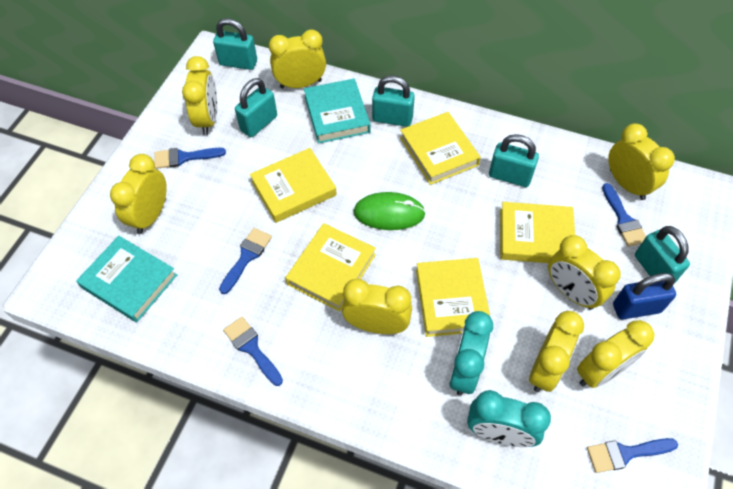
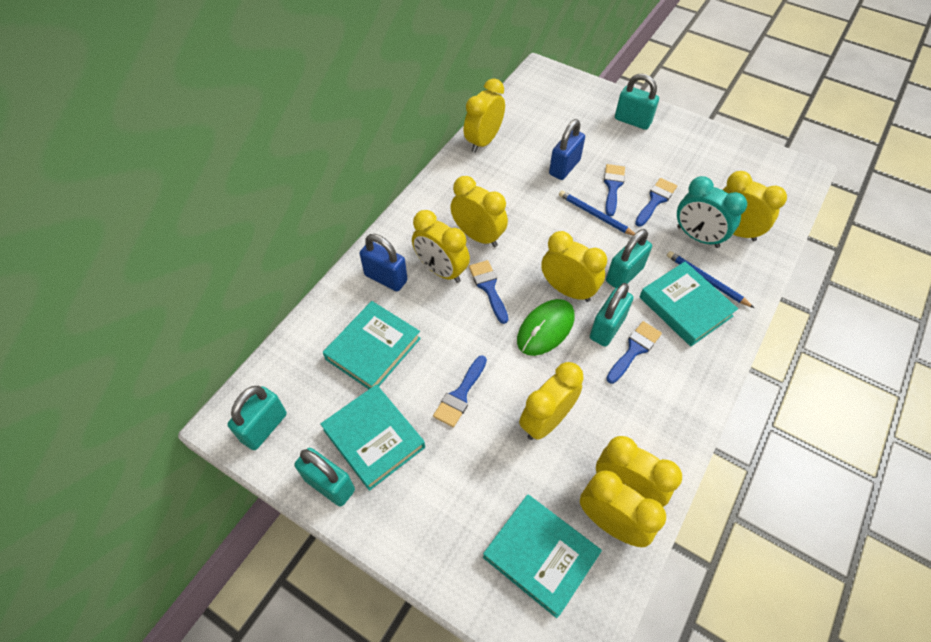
blue padlock: [613,273,676,320] = 1 -> [360,234,408,291] [549,119,585,180] = 2
blue pencil: none = 0 -> [559,190,635,236] [667,251,754,308] = 2
turquoise book: [76,236,177,322] [304,79,371,144] = 2 -> [320,385,425,491] [323,301,421,389] [483,494,602,618] [639,262,738,346] = 4
turquoise clock: [449,311,493,395] [467,390,551,447] = 2 -> [677,176,747,248] = 1
yellow book: [250,148,337,223] [285,223,376,312] [400,112,481,185] [416,258,490,337] [500,202,575,263] = 5 -> none = 0

